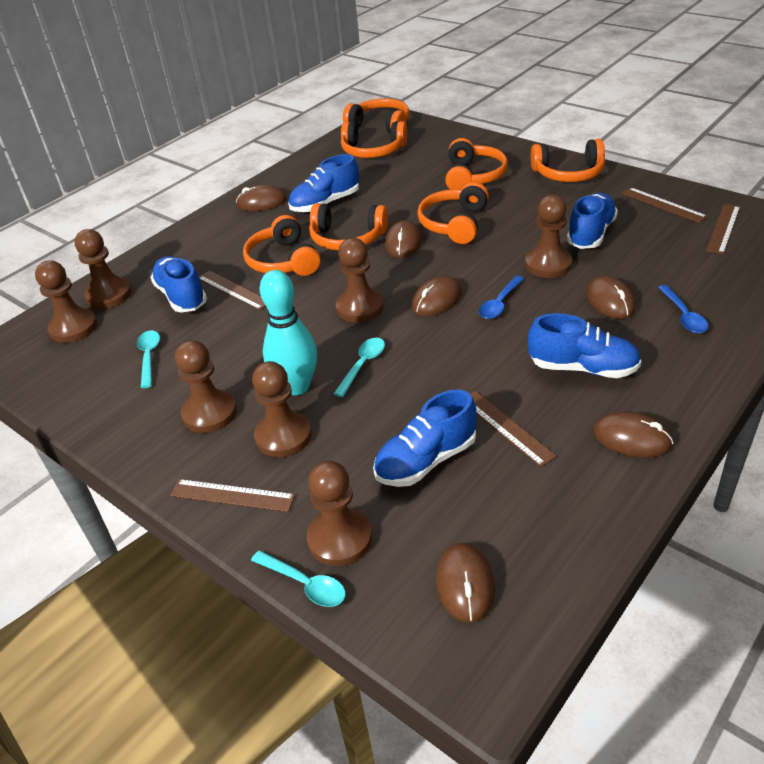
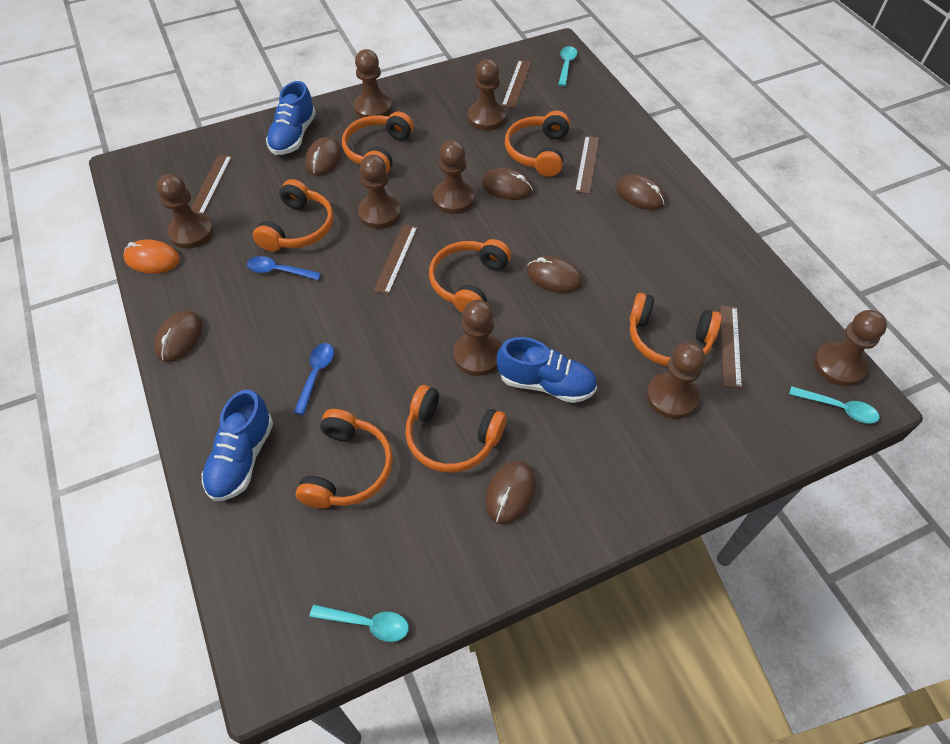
blue shoe: [150,256,207,312] [288,154,359,213] [373,389,477,487] [528,313,641,378] [567,193,618,249] = 5 -> [201,390,273,501] [266,81,316,155] [497,337,597,403] = 3
brown pawn: [35,261,97,343] [75,229,132,309] [175,340,237,433] [252,361,312,457] [307,461,372,566] [336,238,384,323] [525,195,572,278] = 7 -> [157,174,214,248] [354,49,392,118] [358,155,401,229] [433,140,475,214] [453,300,501,376] [468,59,506,130] [647,342,705,419] [814,310,887,386] = 8
orange mouse: none = 0 -> [123,239,180,274] = 1
turquoise bowling pin: [259,270,317,395] = 1 -> none = 0

